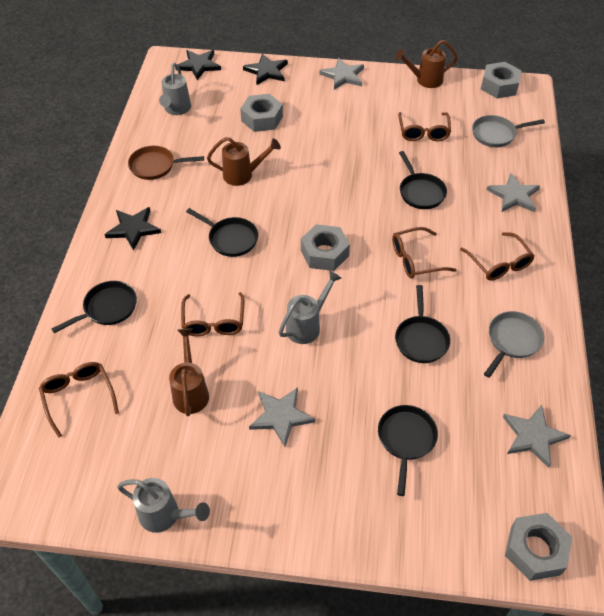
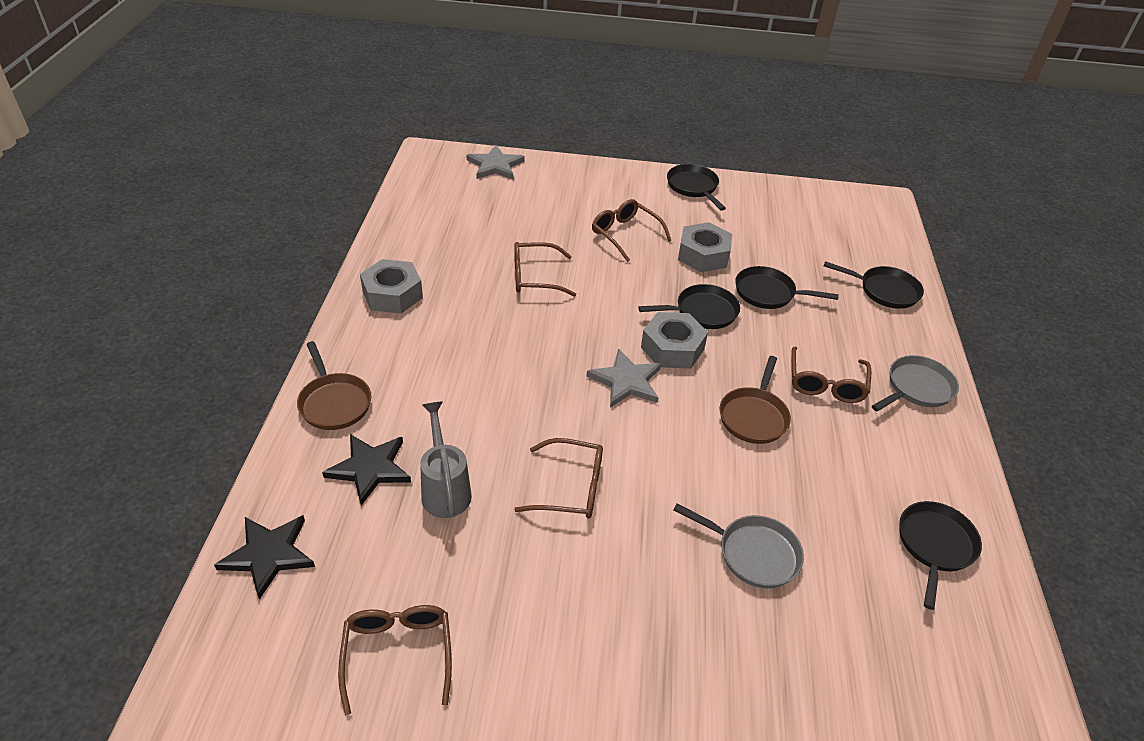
black star: [104,207,161,251] [175,50,221,80] [243,53,288,85] = 3 -> [214,515,315,600] [322,434,411,506] = 2
brown pan: [128,146,204,180] = 1 -> [297,341,371,430] [720,356,791,444] = 2
brown watering can: [169,328,209,416] [207,137,281,186] [395,40,458,88] = 3 -> none = 0
grey nut: [240,94,283,132] [301,224,350,271] [481,62,521,98] [505,513,573,581] = 4 -> [360,259,423,314] [641,312,708,369] [678,222,732,272] = 3
grey star: [249,387,315,447] [319,58,364,90] [487,173,540,212] [503,405,571,468] = 4 -> [466,145,525,179] [587,348,661,408] = 2
grey watering can: [117,478,210,533] [159,63,191,115] [279,271,342,344] = 3 -> [420,401,472,518] = 1

